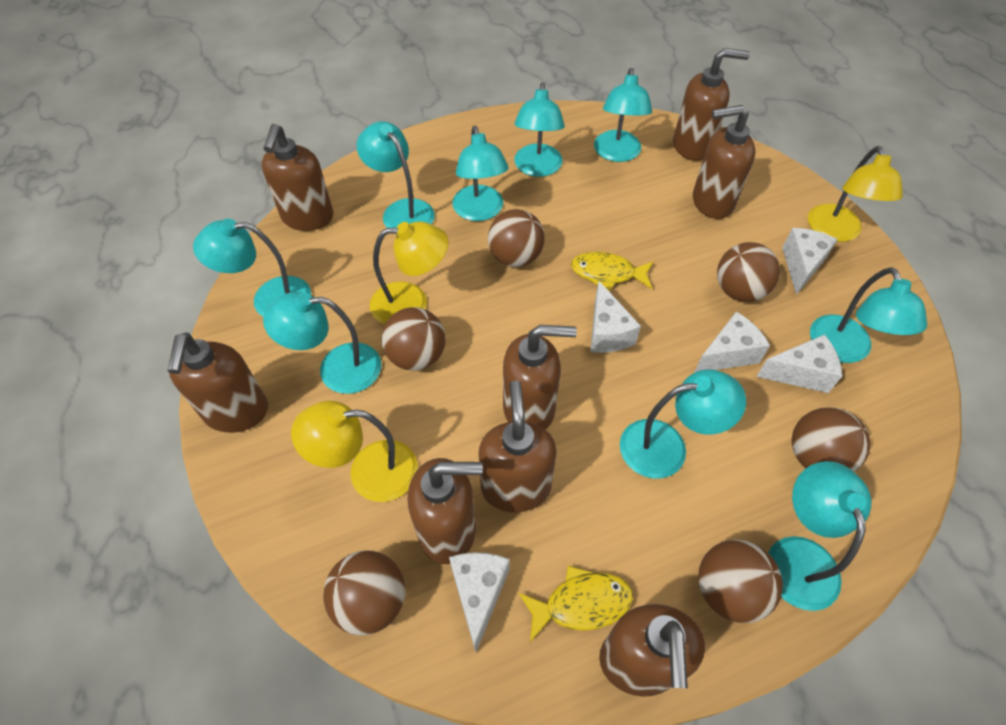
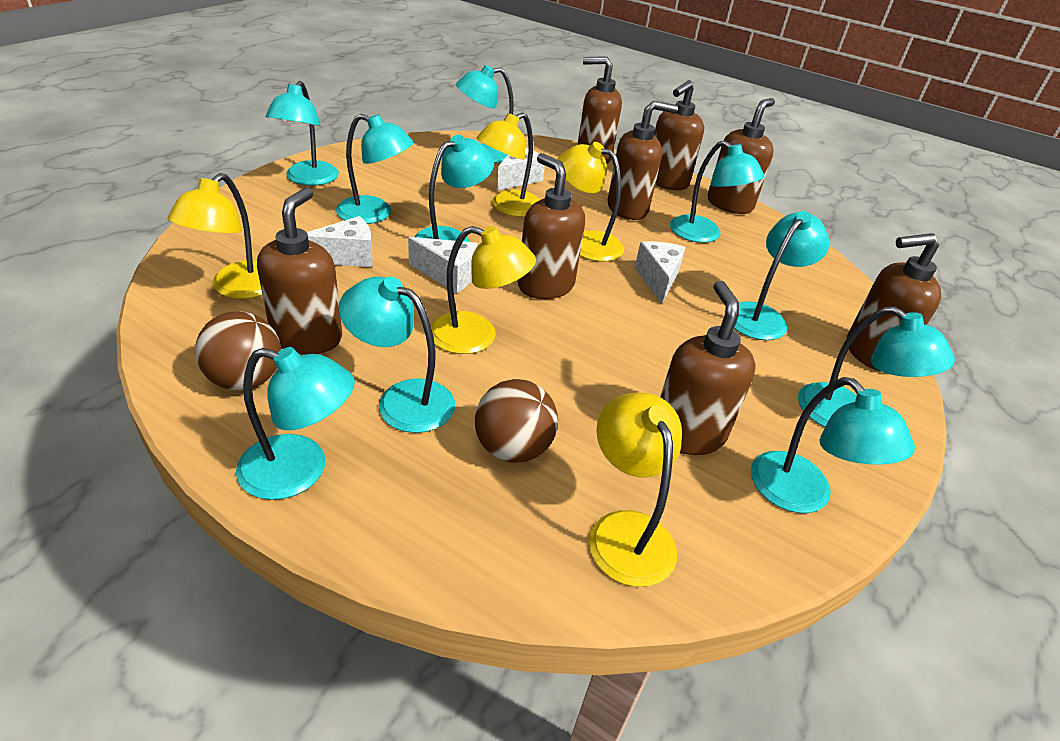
brown ball: [323,550,405,635] [381,307,446,371] [488,209,545,267] [698,539,783,623] [717,242,780,302] [792,407,870,472] = 6 -> [195,311,281,390] [475,379,558,463] = 2
turquoise lamp: [193,219,311,316] [263,292,382,394] [357,121,435,228] [452,126,509,221] [514,82,565,177] [594,68,652,162] [620,369,746,478] [768,461,871,611] [810,267,927,363] = 9 -> [236,347,355,500] [266,81,339,186] [336,114,413,224] [338,277,455,433] [414,135,494,242] [456,65,514,163] [670,141,765,243] [734,211,829,340] [751,377,915,513] [798,307,955,427] = 10
white cheese: [449,553,510,652] [590,281,641,353] [694,312,770,373] [756,334,842,393] [782,228,838,295] = 5 -> [307,216,373,267] [408,237,478,293] [497,147,545,190] [635,241,686,304] = 4
yellow fish: [519,566,633,642] [571,251,654,291] = 2 -> none = 0
yellow lamp: [291,401,418,502] [370,221,448,325] [808,146,903,242] = 3 -> [168,173,262,299] [431,226,536,354] [477,113,539,217] [557,142,624,262] [589,393,682,587] = 5

